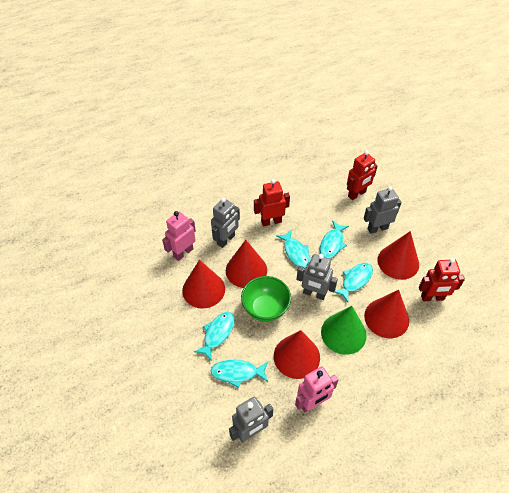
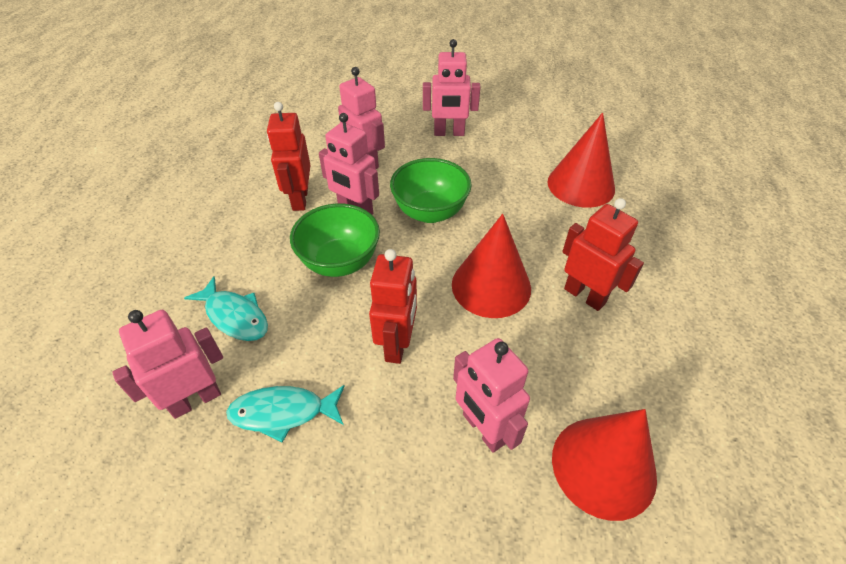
green bowl: [241,276,291,322] = 1 -> [290,203,380,277] [390,158,472,223] = 2
green cone: [321,306,367,355] = 1 -> none = 0
grey robot: [211,198,240,248] [229,396,273,442] [296,254,338,300] [364,186,402,234] = 4 -> none = 0
pink robot: [162,211,196,261] [295,366,338,412] = 2 -> [112,310,223,419] [319,113,379,215] [338,67,385,169] [423,39,480,136] [453,338,530,453] = 5
red cone: [182,260,225,309] [226,240,267,288] [274,330,320,379] [364,290,409,338] [378,231,419,280] = 5 -> [452,214,531,318] [548,112,615,208] [552,409,657,521] = 3
turquoise fish: [194,312,234,361] [210,360,268,388] [276,230,311,268] [320,220,349,259] [334,263,373,302] = 5 -> [184,276,268,341] [226,385,345,443] = 2

